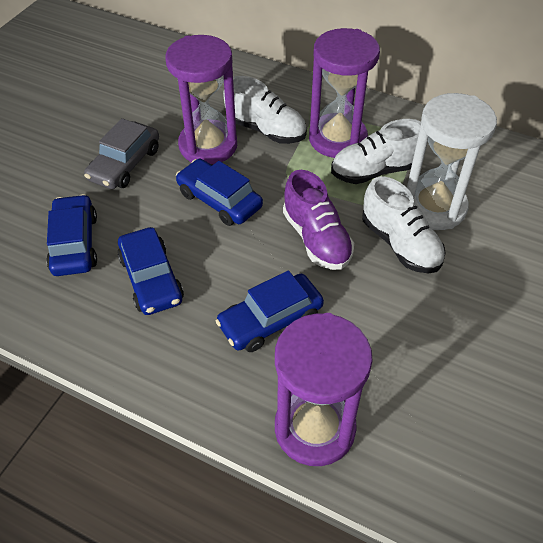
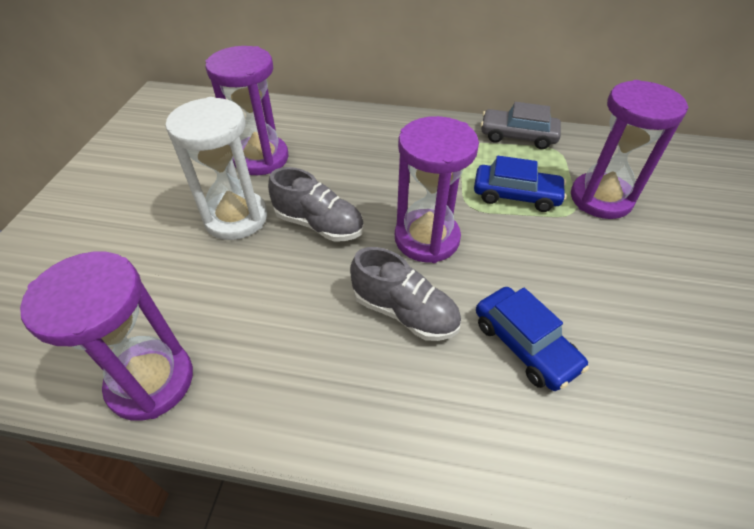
blue car: [46,194,97,276] [117,227,184,315] [176,159,263,226] [216,270,324,352] = 4 -> [474,156,567,212] [476,287,589,391] = 2
grey shoe: none = 0 -> [268,167,364,242] [350,247,461,341] = 2
purple hourglass: [165,35,237,165] [275,313,373,466] [309,28,380,158] = 3 -> [20,252,193,421] [205,46,289,175] [395,116,479,263] [571,80,689,219] = 4
purple shoe: [283,170,354,270] = 1 -> none = 0
white shoe: [223,76,307,144] [331,119,421,184] [362,177,446,273] = 3 -> none = 0

